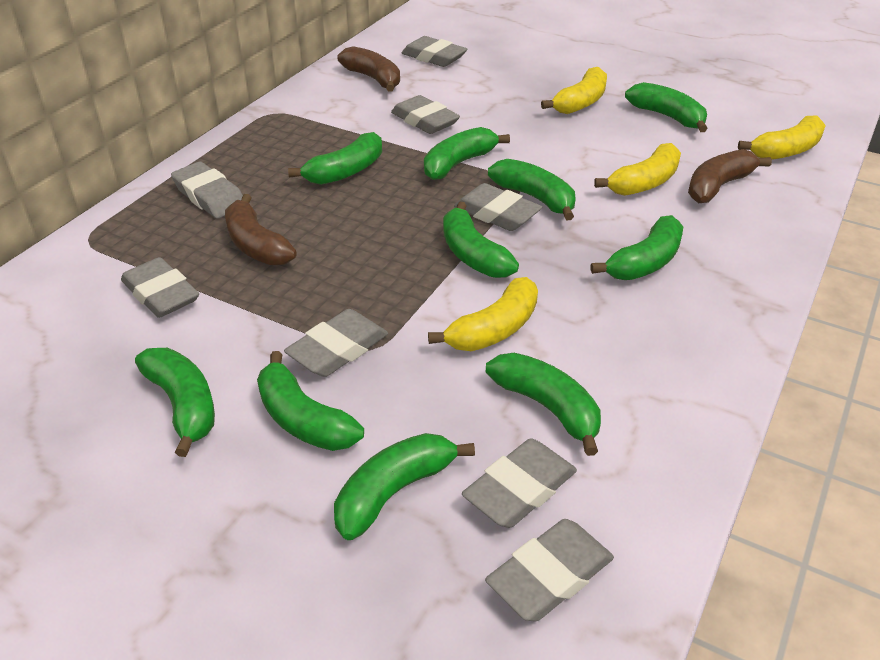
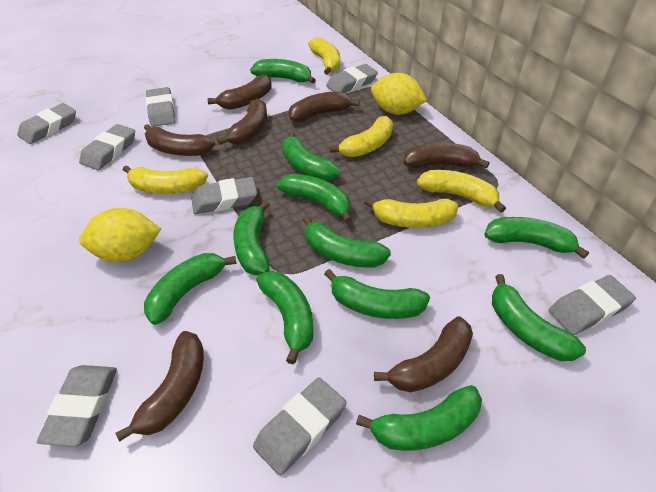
brown banana: [225,194,297,266] [337,46,400,92] [688,149,772,203] = 3 -> [115,331,204,442] [144,124,215,156] [208,74,272,110] [217,99,267,145] [288,91,360,122] [374,317,473,392] [403,143,490,168] = 7
green banana: [135,348,215,457] [257,351,364,451] [288,132,382,185] [334,433,475,540] [424,127,510,180] [443,202,519,278] [486,353,601,456] [488,159,575,220] [591,215,683,280] [625,82,708,132] = 10 -> [144,253,236,325] [233,201,270,275] [250,59,316,84] [256,271,313,364] [277,174,352,223] [282,132,340,181] [303,216,391,267] [324,269,430,319] [356,385,482,451] [484,217,589,259] [492,274,586,361] = 11
yellow banana: [428,277,538,351] [541,67,607,114] [594,143,681,196] [738,115,826,160] = 4 -> [123,165,208,194] [308,37,340,75] [329,116,393,157] [364,198,458,228] [417,170,506,213] = 5
yellow lemon: none = 0 -> [79,208,161,262] [371,73,427,115] = 2

